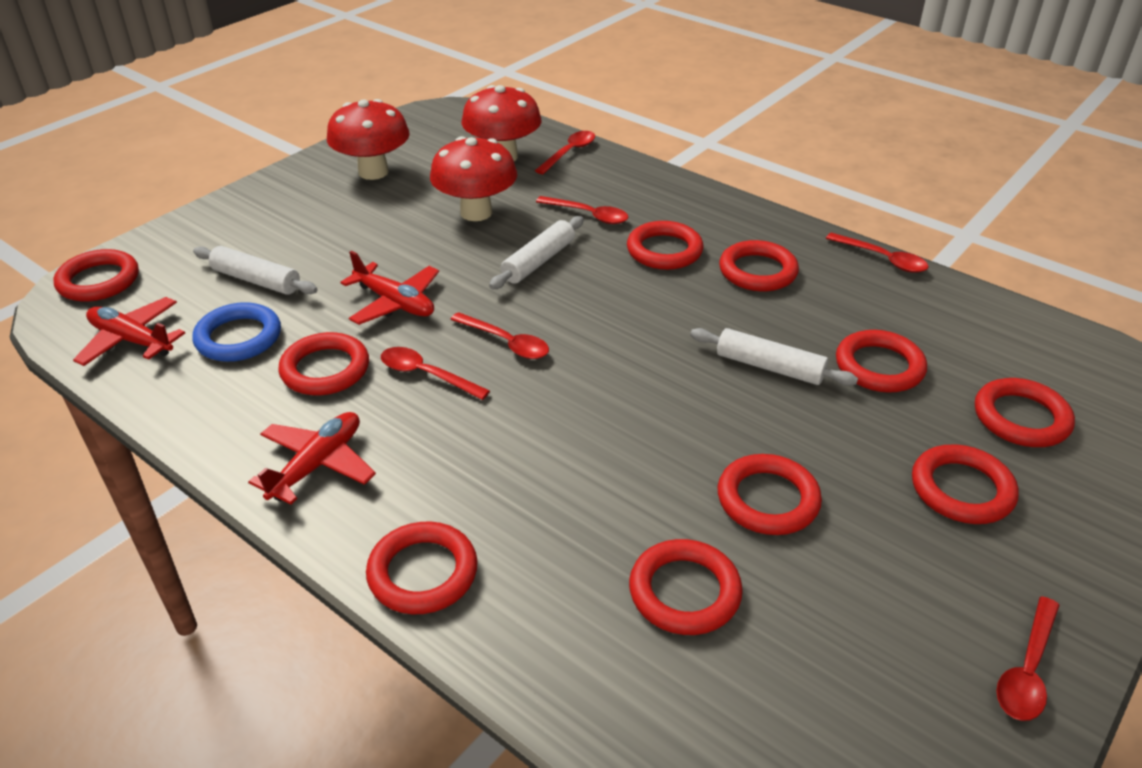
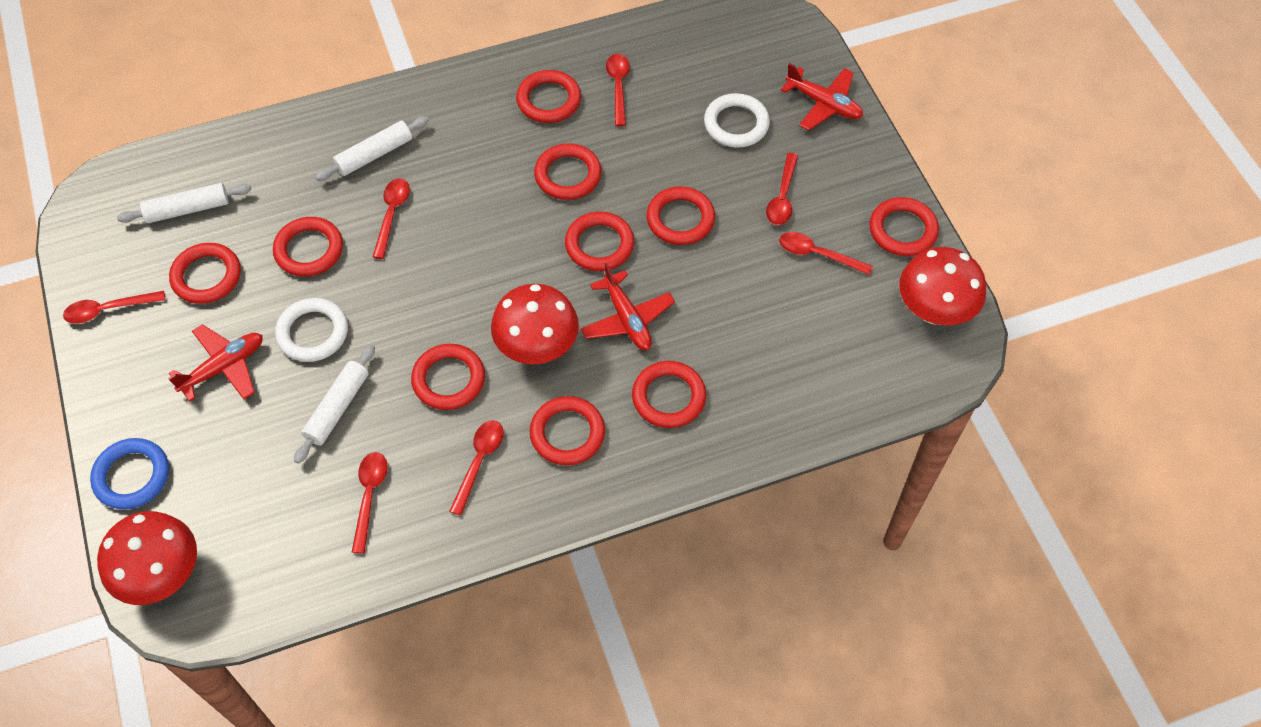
red spoon: [381,347,490,400] [450,312,549,359] [535,131,595,174] [536,196,628,224] [826,232,929,273] [996,596,1060,721] = 6 -> [63,291,165,324] [352,452,388,554] [372,178,410,259] [449,420,504,516] [606,54,630,126] [766,153,798,225] [779,232,873,275] = 7
white ring: none = 0 -> [275,298,348,362] [704,93,770,148] = 2

